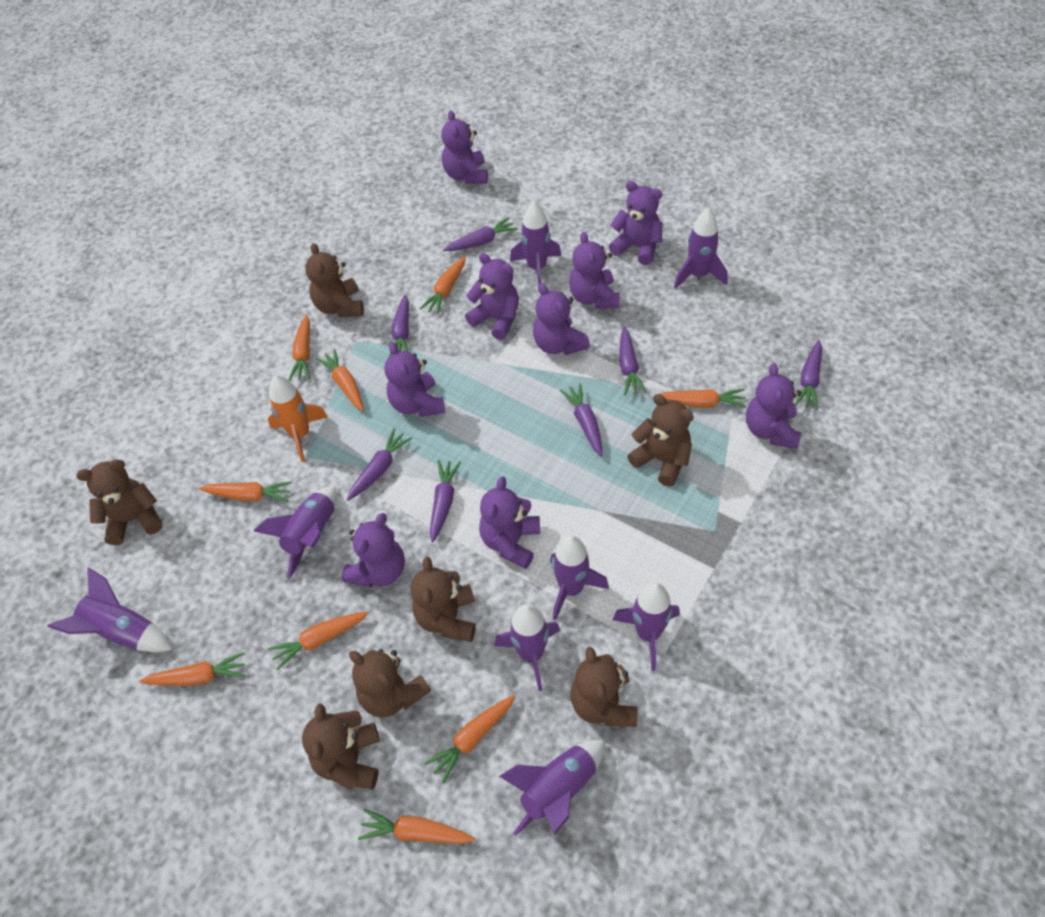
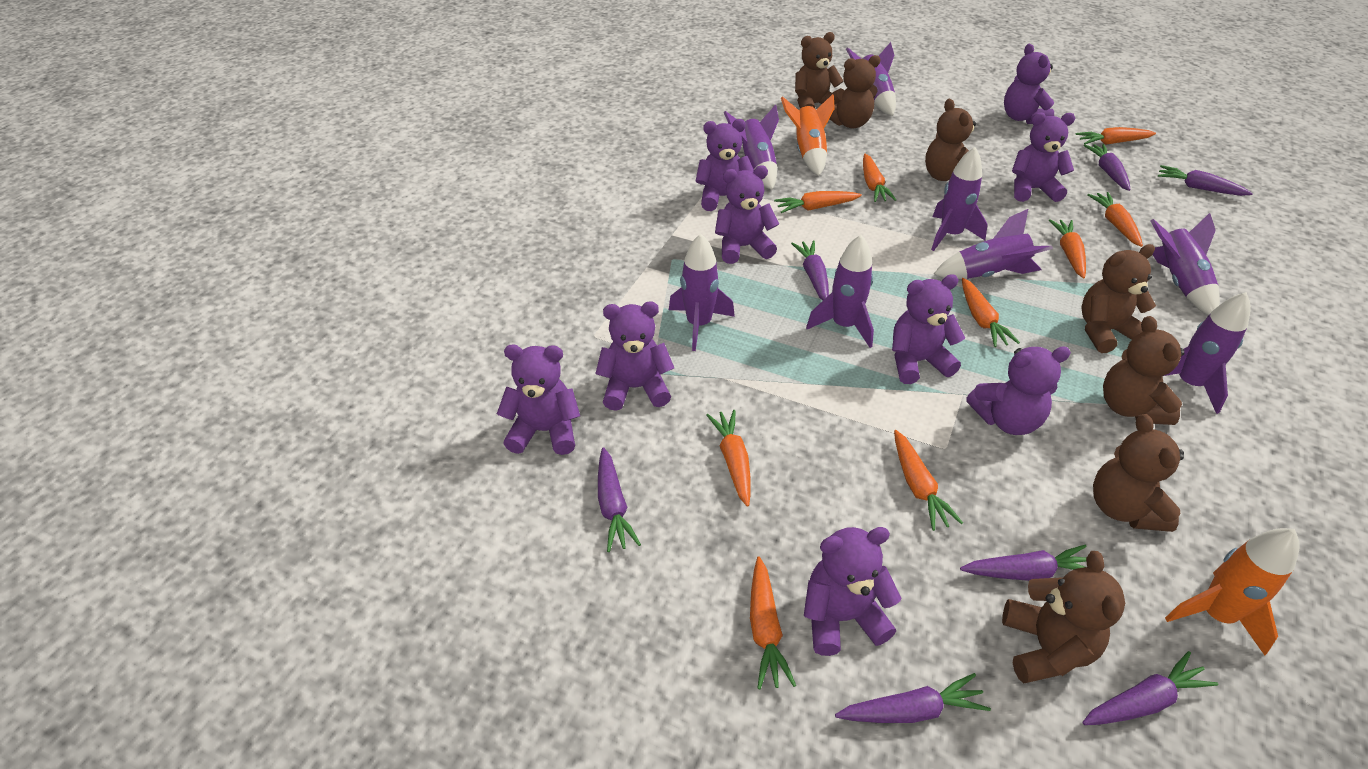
orange rocket: [268,375,328,462] = 1 -> [781,94,835,176] [1165,528,1300,655] = 2

